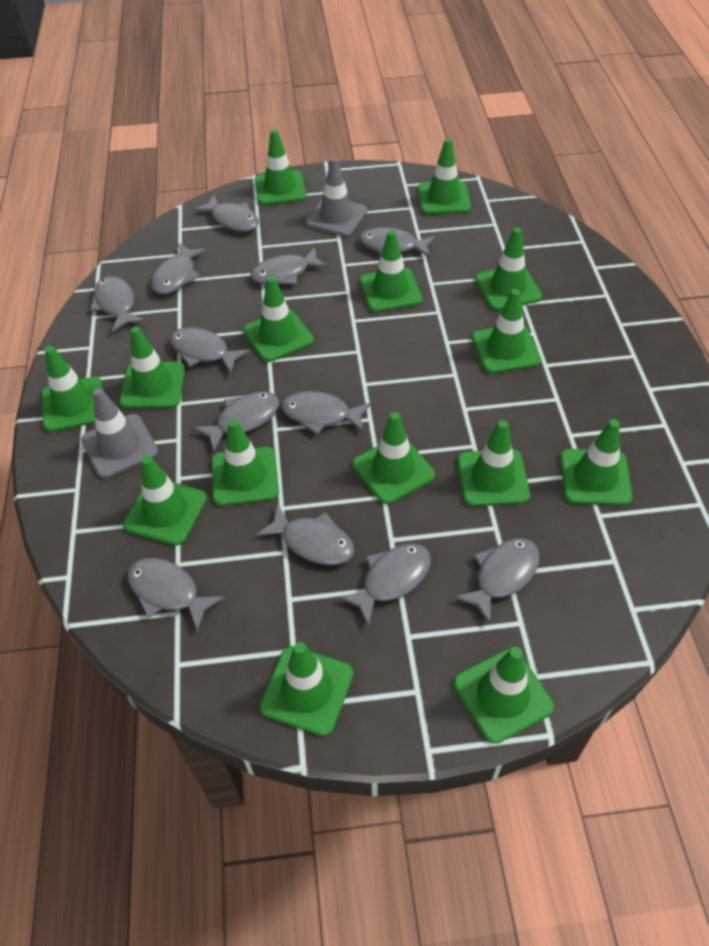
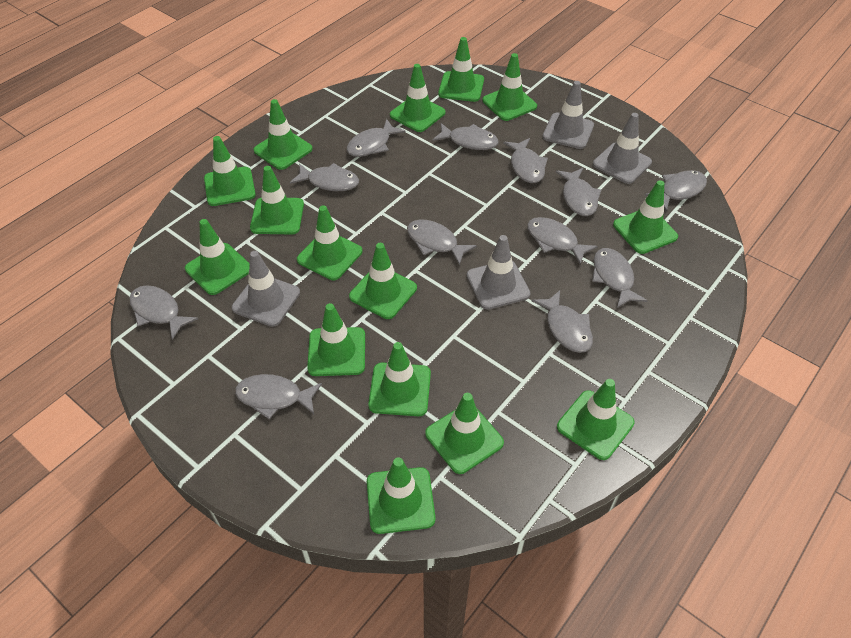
grey traffic cone: [81,388,158,478] [305,157,367,237] = 2 -> [232,251,300,327] [467,235,530,310] [542,81,594,149] [593,113,652,184] = 4

